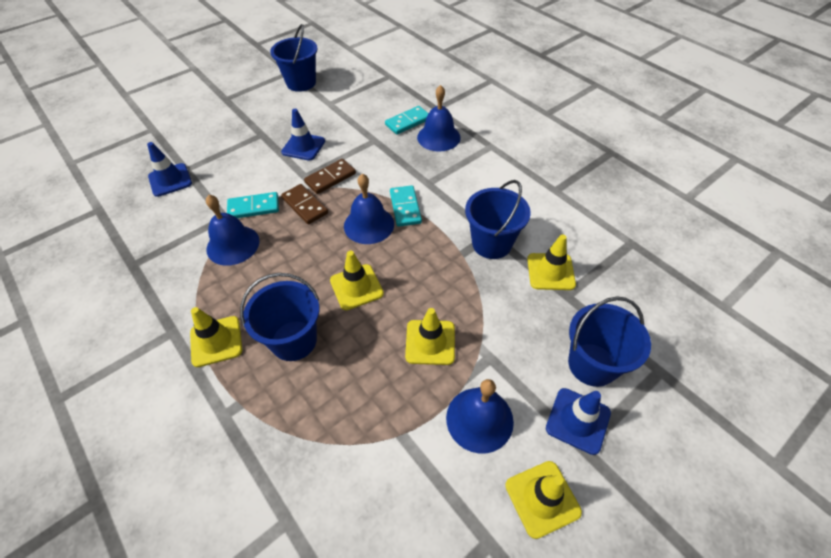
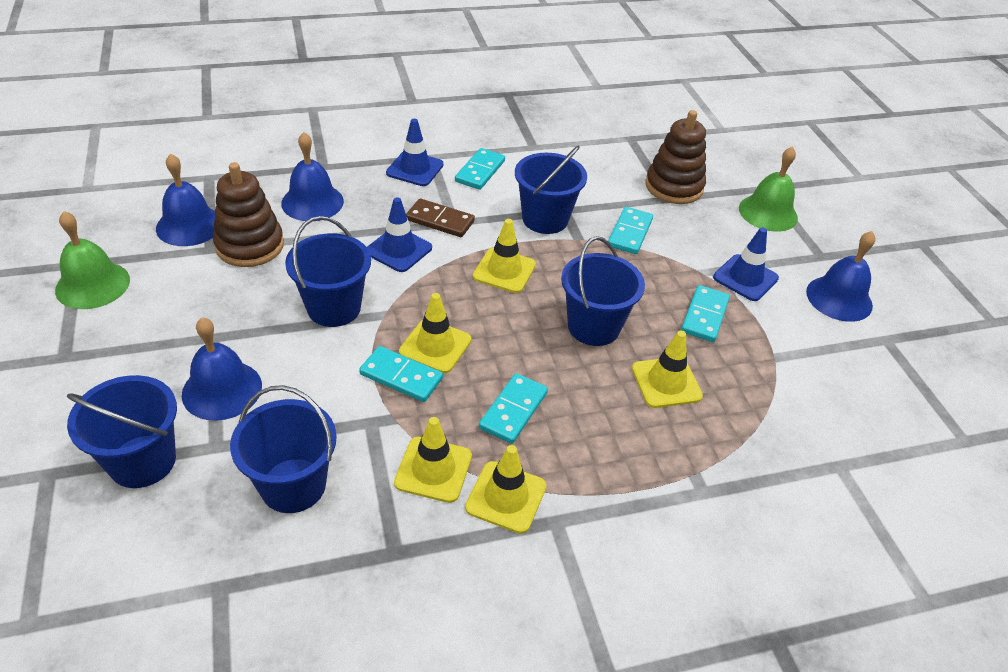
blue bucket: [240,273,319,361] [270,24,318,92] [465,180,531,259] [568,297,651,387] = 4 -> [67,375,177,488] [230,385,337,513] [285,216,371,327] [515,146,587,234] [561,236,645,346] = 5
brown domino: [281,184,328,224] [304,159,356,194] = 2 -> [406,198,475,237] = 1
brown stacking toy: none = 0 -> [213,162,284,267] [645,110,706,204] = 2
green bell: none = 0 -> [55,211,130,309] [739,146,798,231] = 2
turquoise domino: [227,192,279,218] [385,106,429,135] [390,185,422,227] = 3 -> [359,346,443,402] [455,148,505,190] [479,373,548,444] [608,207,653,254] [681,285,730,342] = 5

